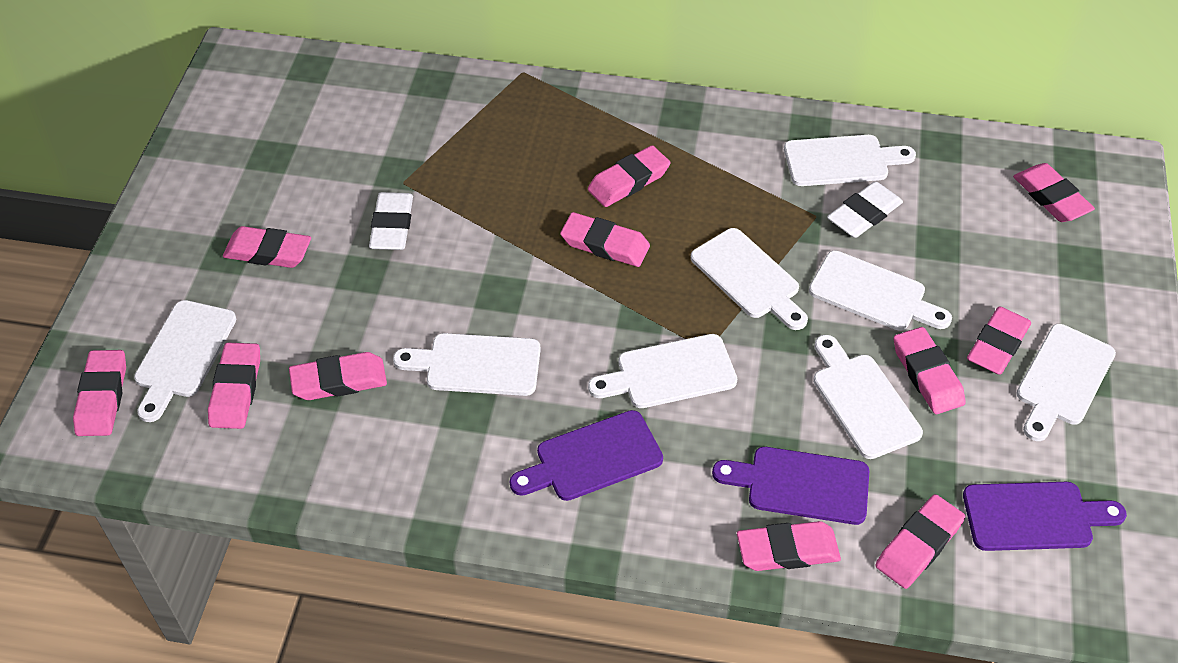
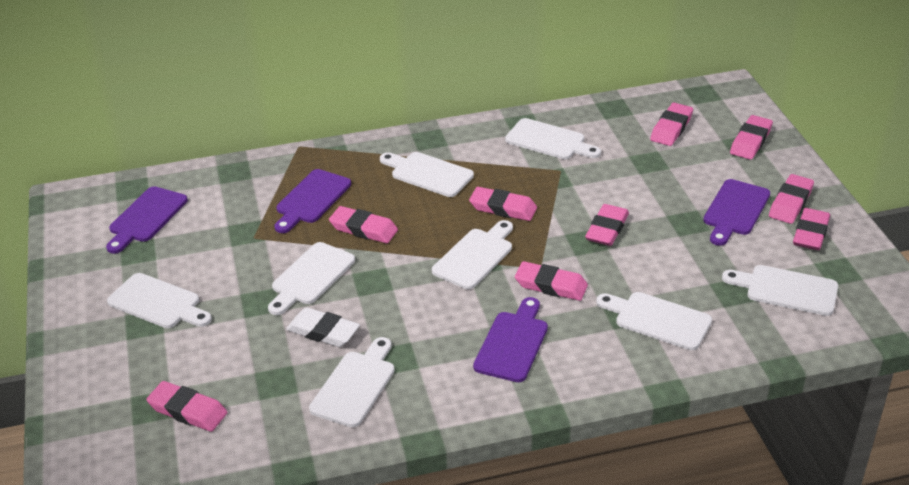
pink eraser: [73,350,126,436] [208,343,260,429] [223,226,311,268] [289,352,387,400] [560,212,650,267] [588,145,670,207] [737,521,841,571] [875,494,965,589] [894,327,966,414] [967,306,1031,375] [1013,163,1095,222] = 11 -> [146,381,227,432] [329,206,398,244] [469,187,537,221] [515,261,588,301] [585,204,629,246] [650,103,693,146] [730,115,773,160] [769,174,814,224] [793,208,830,250] = 9
purple cutting board: [509,410,663,501] [712,447,869,525] [963,482,1127,551] = 3 -> [106,186,188,254] [275,169,351,233] [473,297,548,382] [703,179,770,246] = 4
white eraser: [369,192,413,250] [827,181,903,238] = 2 -> [286,307,360,347] = 1

